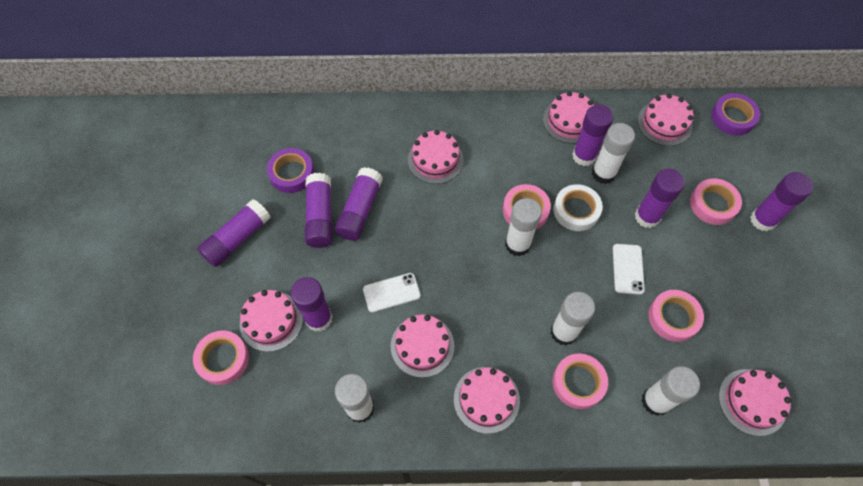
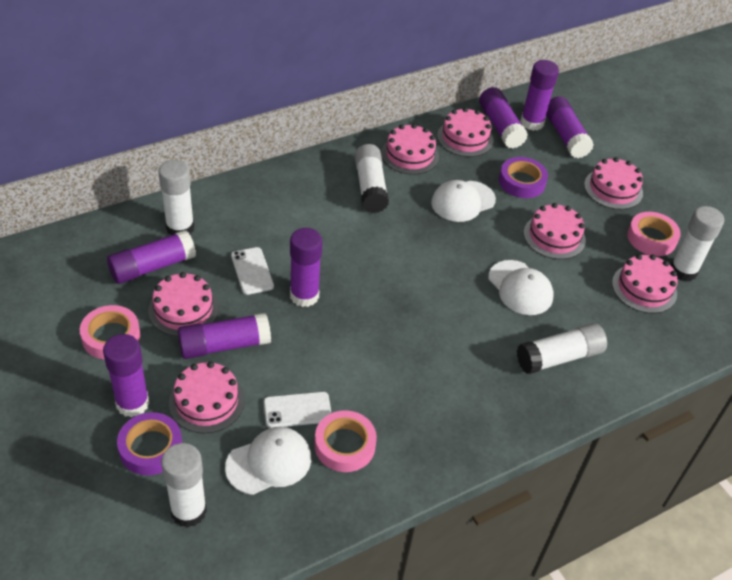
pink tape: [193,330,249,385] [503,184,551,229] [553,354,608,409] [648,290,704,342] [690,178,742,225] = 5 -> [80,305,140,360] [314,410,377,472] [627,212,681,256] = 3
white cap: none = 0 -> [225,427,311,495] [431,180,496,222] [489,260,553,315] = 3
white tape: [553,184,603,231] = 1 -> none = 0

